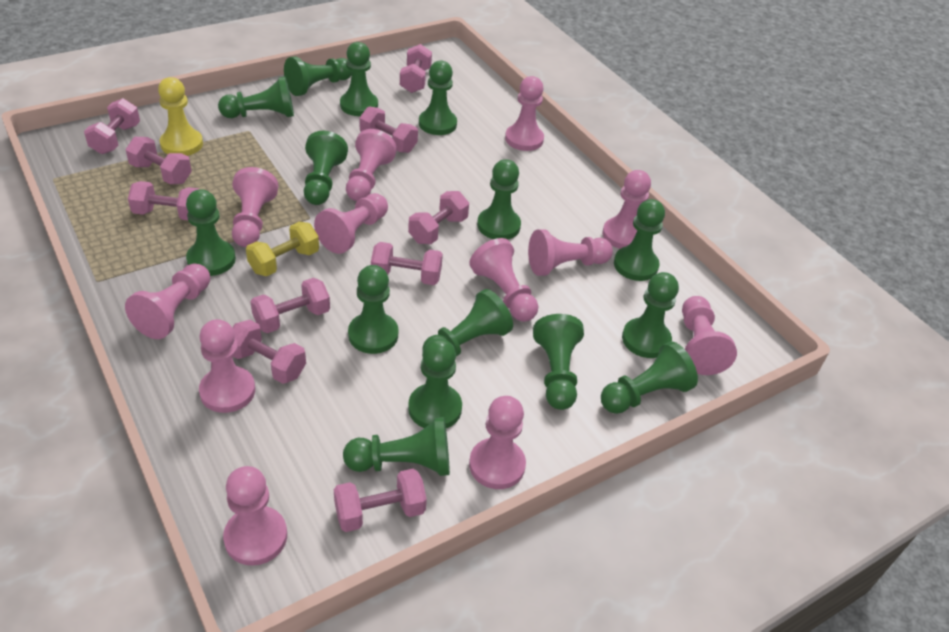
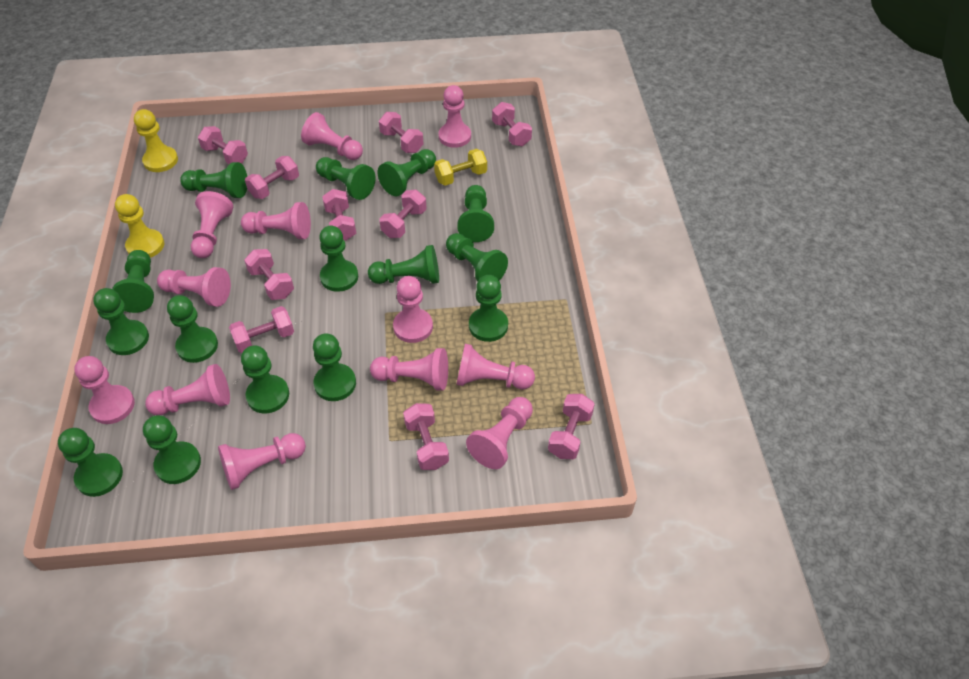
yellow pawn: [158,77,203,156] = 1 -> [115,194,164,258] [134,109,178,172] = 2

